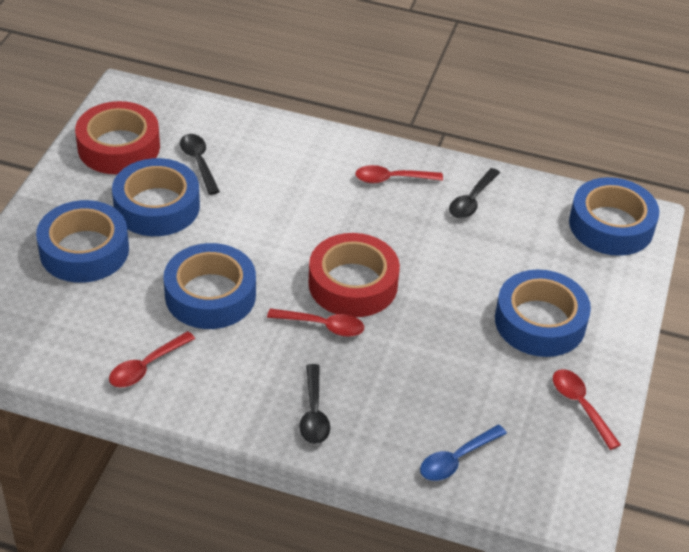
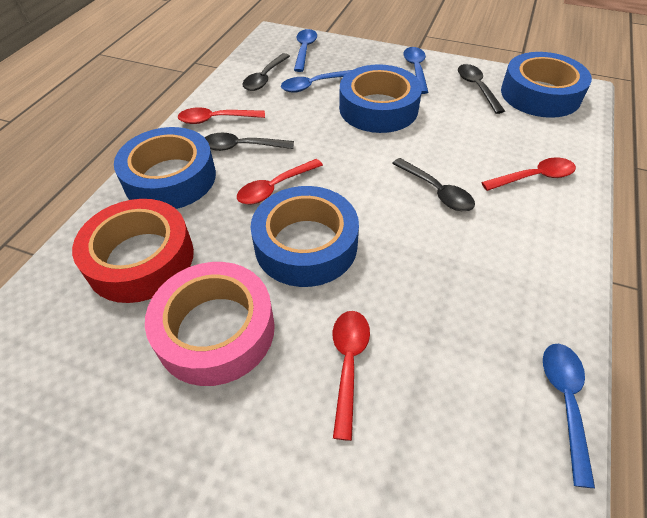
black spoon: [180,134,220,195] [300,364,330,444] [449,168,500,219] = 3 -> [205,133,294,151] [243,53,290,91] [392,158,475,211] [458,64,505,114] = 4
blue spoon: [420,425,507,481] = 1 -> [281,70,351,93] [294,29,317,72] [403,47,428,94] [543,344,595,488] = 4
blue tape: [36,200,129,283] [112,158,200,236] [163,243,256,329] [495,270,591,357] [569,177,660,256] = 5 -> [114,127,216,209] [251,186,359,287] [339,64,422,133] [501,52,592,118] = 4
pink tape: none = 0 -> [145,262,275,386] = 1
red tape: [75,101,160,174] [308,233,400,317] = 2 -> [72,199,194,303] = 1

